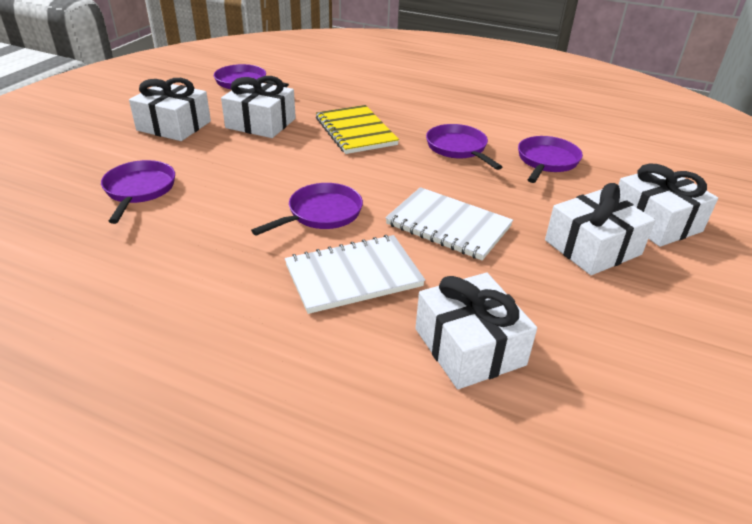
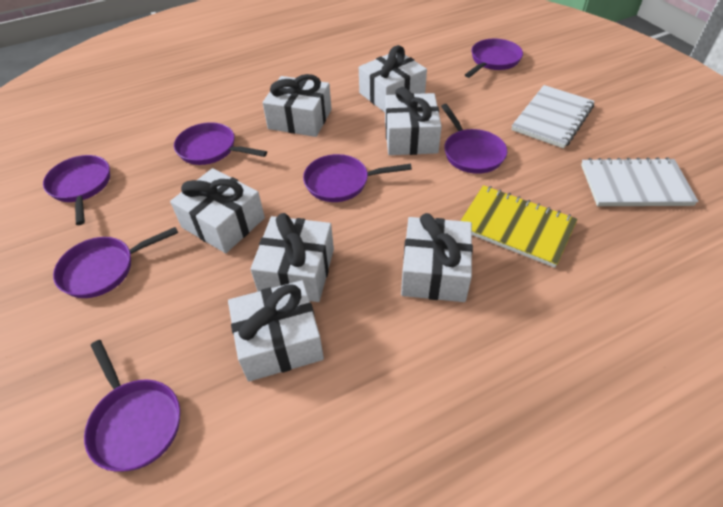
purple pan: [101,160,175,224] [214,64,289,89] [251,183,363,236] [426,124,502,170] [518,136,583,183] = 5 -> [43,155,110,225] [53,227,178,298] [84,340,180,472] [174,122,267,165] [303,154,412,202] [441,104,507,174] [465,39,523,78] = 7
white gift: [129,78,211,141] [221,76,296,138] [416,273,537,389] [545,183,655,275] [618,163,718,247] = 5 -> [170,168,265,253] [228,280,324,381] [251,213,334,302] [263,74,332,137] [359,45,427,112] [385,87,442,155] [401,213,473,302] = 7

